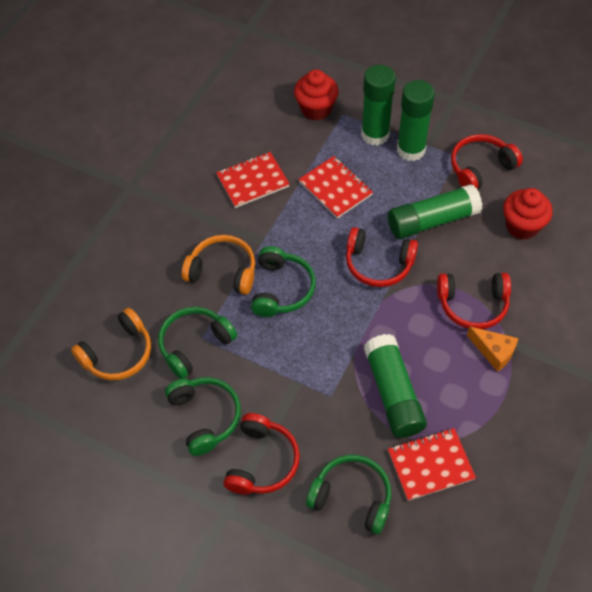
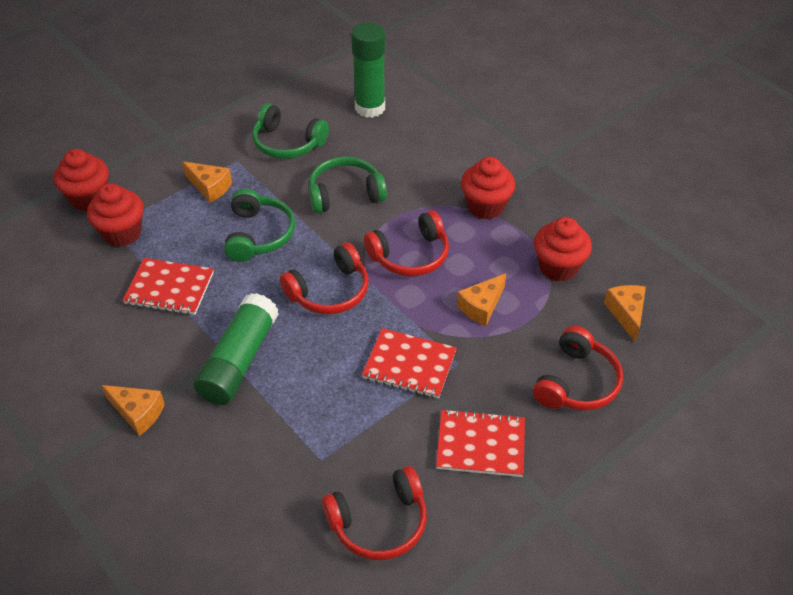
green glue stick: [361,65,396,146] [364,334,427,438] [388,184,482,239] [397,80,435,161] = 4 -> [194,293,279,405] [351,22,385,118] = 2
green headphones: [158,307,237,379] [165,377,241,456] [251,246,316,317] [306,455,391,534] = 4 -> [224,189,295,262] [252,104,329,159] [309,156,387,213] = 3
orange cheese: [467,326,519,372] = 1 -> [101,385,165,436] [182,161,232,203] [457,273,506,326] [604,285,646,343] = 4
orange headphones: [71,308,151,381] [182,235,255,295] = 2 -> none = 0
red cupcake: [294,70,339,120] [503,188,553,240] = 2 -> [54,149,109,211] [87,183,144,247] [461,157,515,219] [534,217,592,282] = 4

